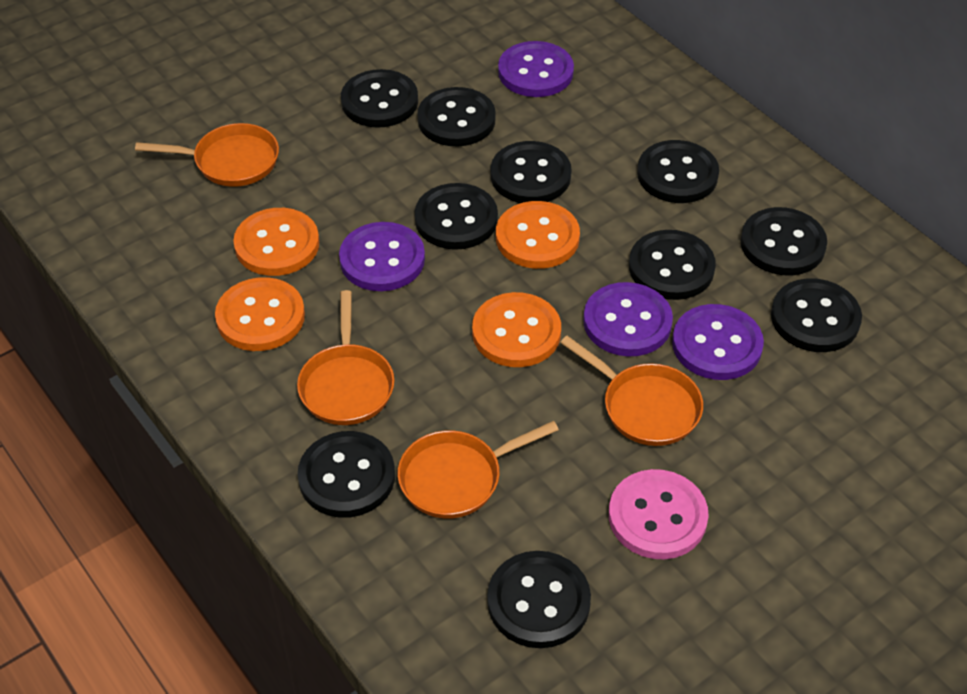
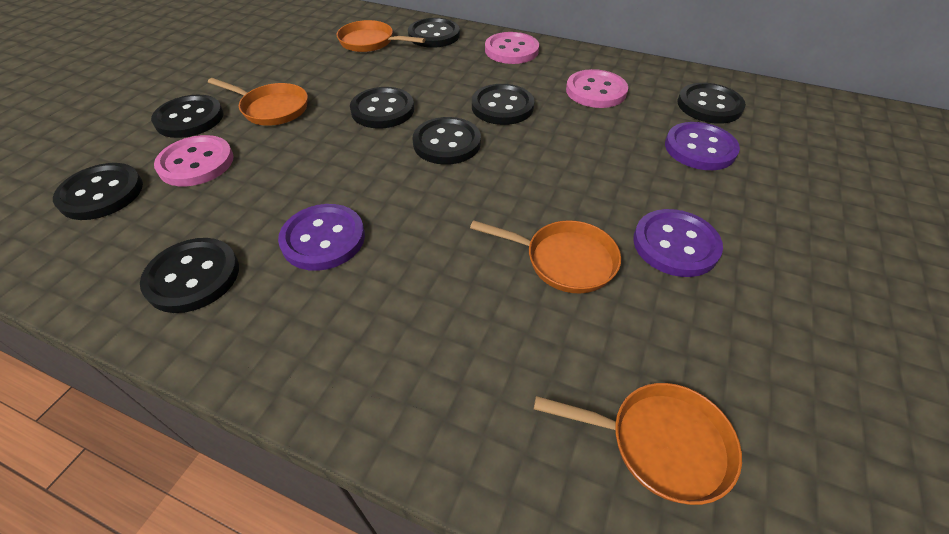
black button: [298,431,395,518] [341,69,418,128] [415,183,498,250] [418,87,496,146] [487,551,591,648] [491,141,572,203] [629,230,716,300] [637,140,719,203] [741,207,827,276] [771,278,862,352] = 10 -> [53,163,143,220] [140,238,239,313] [151,95,223,138] [350,87,414,129] [408,18,460,48] [413,117,481,165] [472,84,534,125] [677,83,746,124] = 8
orange button: [215,277,305,351] [233,208,319,276] [472,292,561,367] [496,201,580,269] = 4 -> none = 0
pink button: [609,469,709,559] = 1 -> [154,135,234,186] [485,32,539,64] [566,69,628,108] = 3
purple button: [339,222,425,291] [498,41,574,97] [583,282,673,356] [672,304,764,380] = 4 -> [278,204,365,271] [633,209,723,277] [665,122,740,170] = 3

